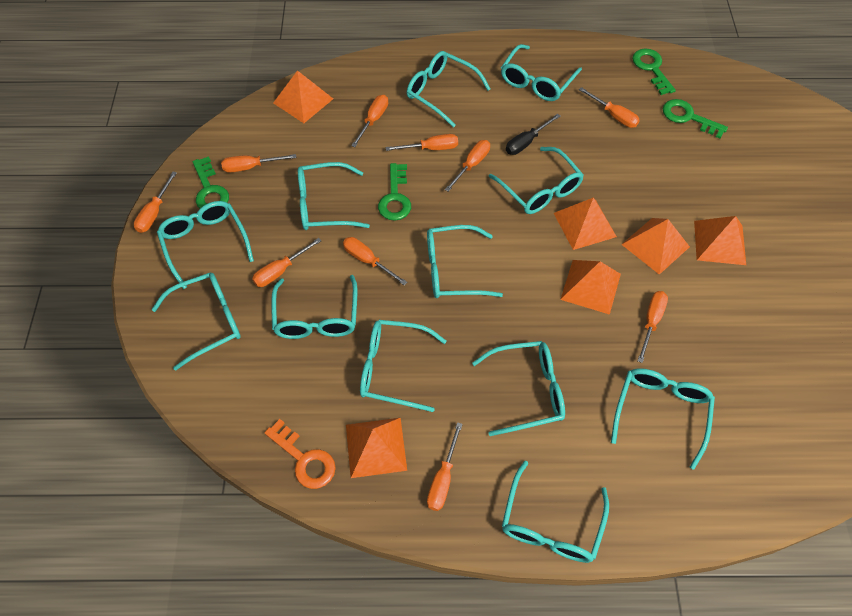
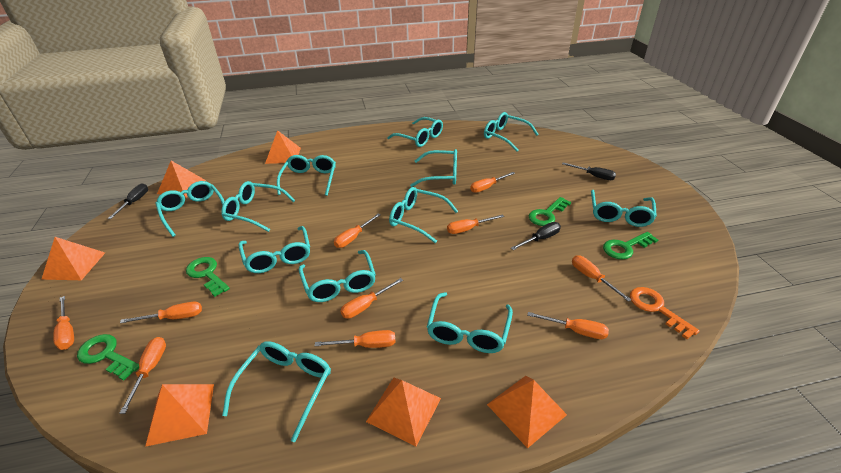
black screwdriver: [506,114,560,155] = 1 -> [108,184,148,219] [511,222,561,250] [562,162,616,180] = 3

